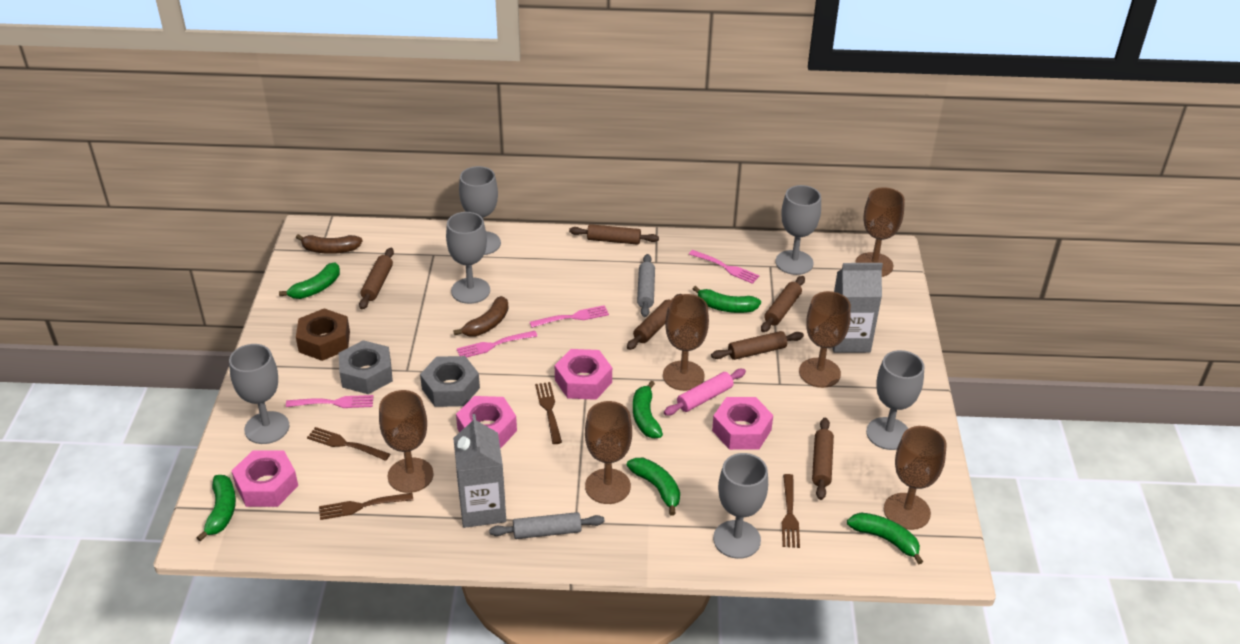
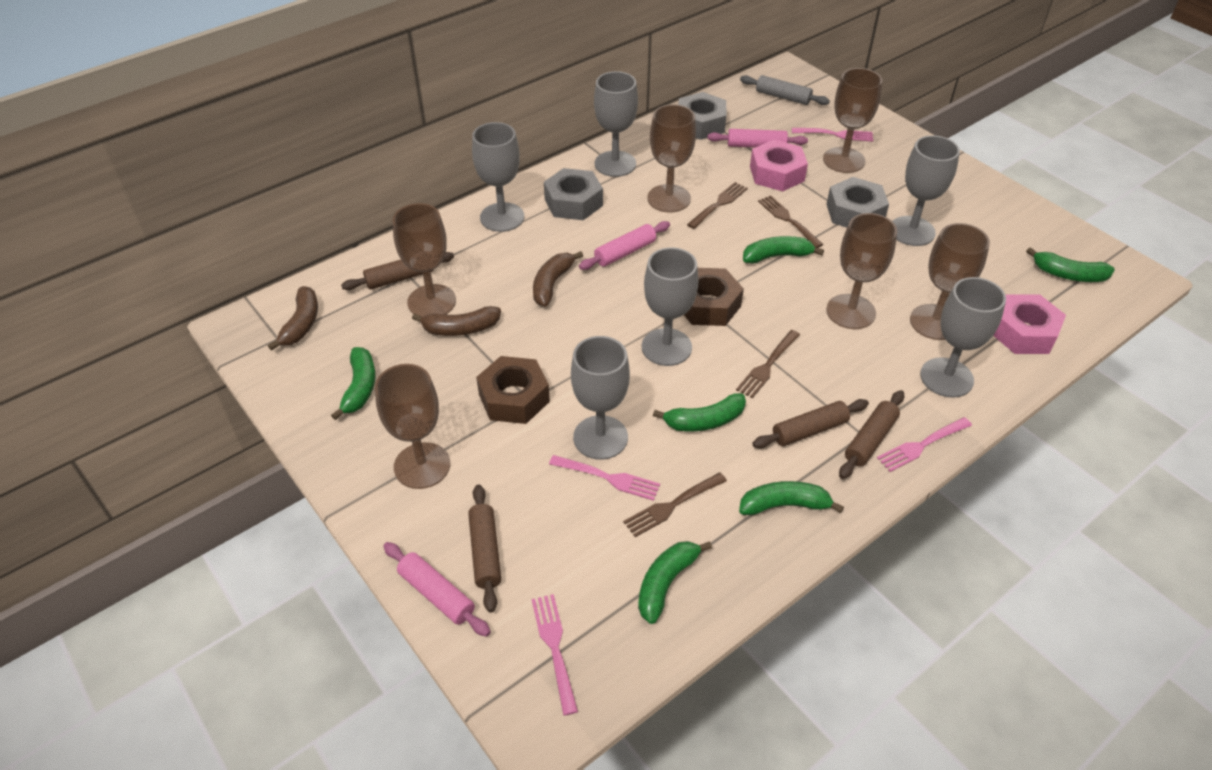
brown banana: [296,234,363,254] [454,296,509,336] = 2 -> [268,286,318,351] [412,306,501,336] [533,251,583,307] = 3
brown nut: [296,308,350,361] = 1 -> [476,356,550,424] [684,268,744,326] = 2
brown rolling pin: [359,248,394,309] [569,224,659,245] [627,294,682,350] [711,331,804,360] [761,276,805,332] [812,417,834,500] = 6 -> [341,252,454,290] [468,484,501,613] [752,399,869,448] [839,390,904,479] = 4
grey carton: [453,414,506,528] [833,263,883,353] = 2 -> none = 0
grey nut: [339,340,393,394] [420,356,480,407] = 2 -> [544,168,603,220] [678,92,726,140] [827,177,889,228] = 3
grey rolling pin: [489,512,604,539] [637,254,655,317] = 2 -> [740,75,830,105] = 1
pink nut: [232,450,298,507] [456,396,517,449] [555,349,612,400] [712,397,773,450] = 4 -> [750,140,808,191] [993,294,1066,354] = 2
pink rolling pin: [664,369,746,416] = 1 -> [383,542,491,637] [579,221,670,270] [707,129,808,148] = 3

